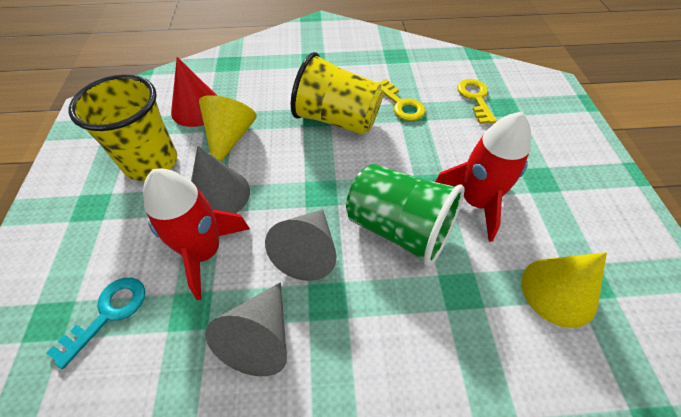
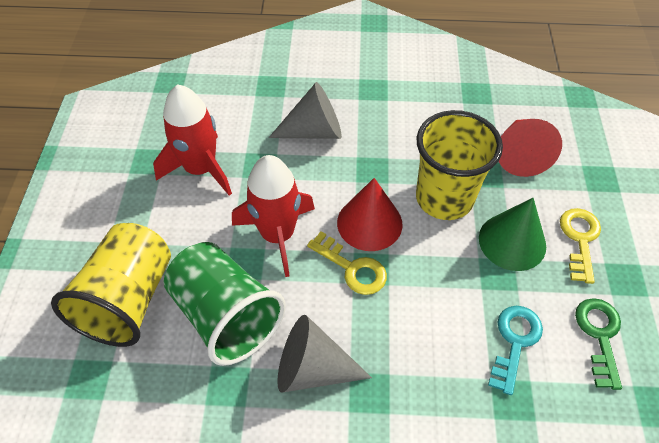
green cone: none = 0 -> [479,198,546,271] = 1
green key: none = 0 -> [575,298,622,390] = 1
grey cone: [191,146,250,214] [205,282,287,376] [265,209,337,281] = 3 -> [269,82,342,139] [277,315,372,392] = 2
red cone: [171,57,217,127] = 1 -> [337,178,402,251] [499,119,562,177] = 2
yellow cone: [199,95,257,162] [521,252,607,328] = 2 -> none = 0

